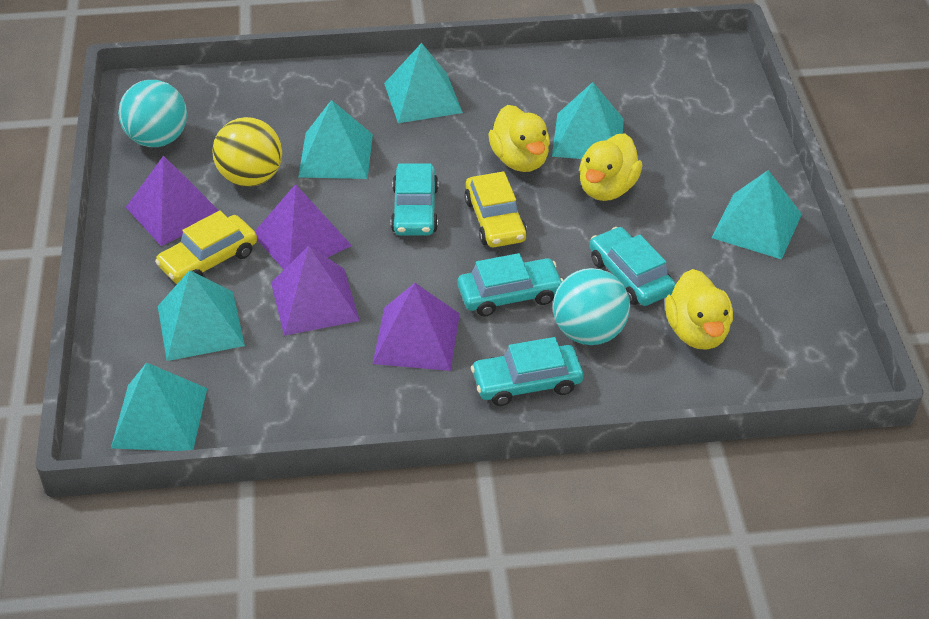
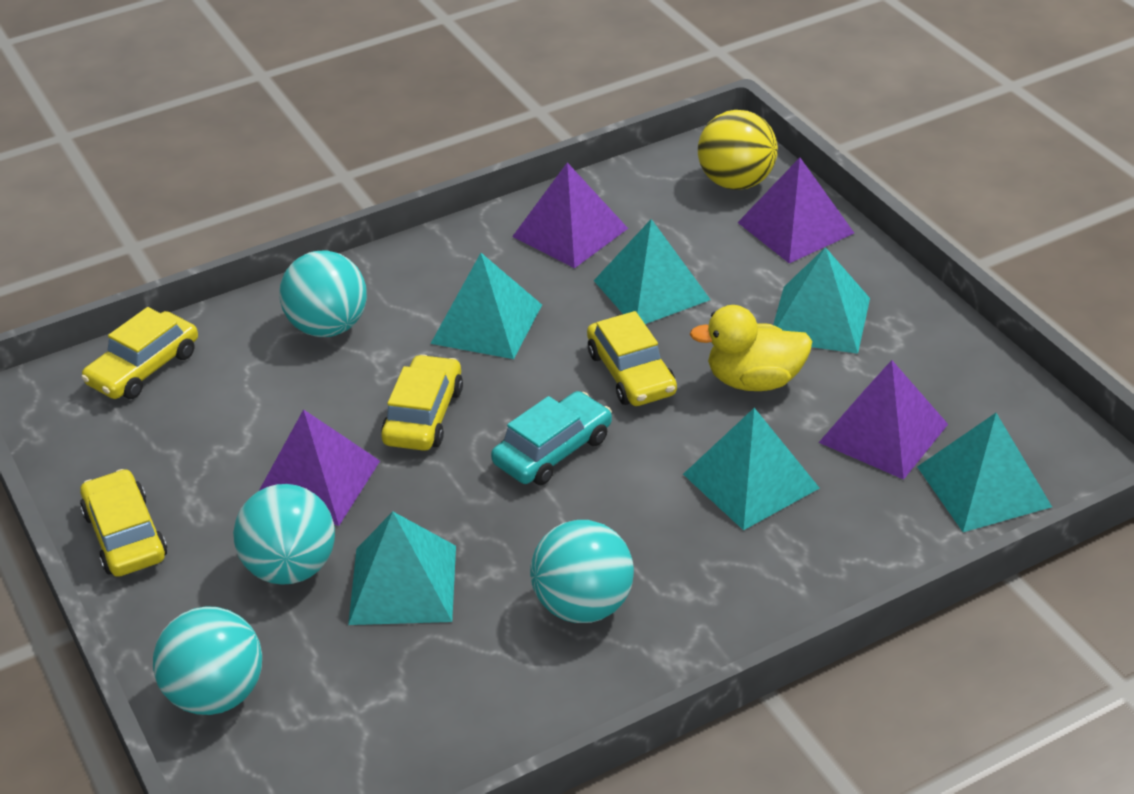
turquoise ball: [118,80,187,147] [553,268,630,345] = 2 -> [153,606,262,715] [233,484,335,585] [279,251,367,337] [530,520,634,623] = 4
turquoise car: [391,164,439,236] [458,253,563,317] [471,337,583,406] [590,227,676,306] = 4 -> [491,391,612,485] = 1
yellow car: [155,211,257,284] [464,171,527,247] = 2 -> [80,469,167,577] [81,307,198,399] [381,354,463,451] [587,311,677,406] = 4
yellow duck: [488,105,550,172] [579,133,642,201] [665,269,733,350] = 3 -> [690,305,812,391] = 1

